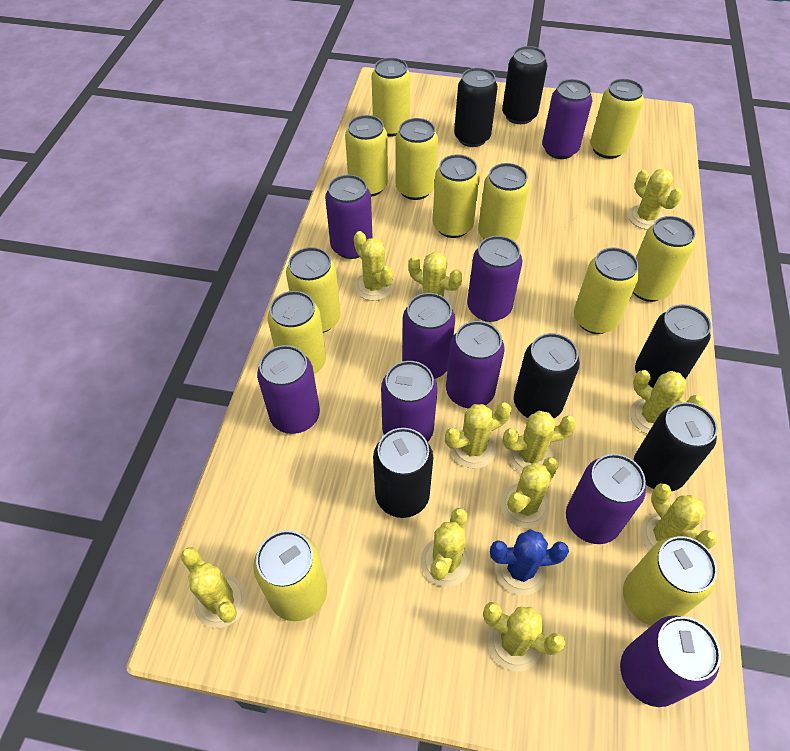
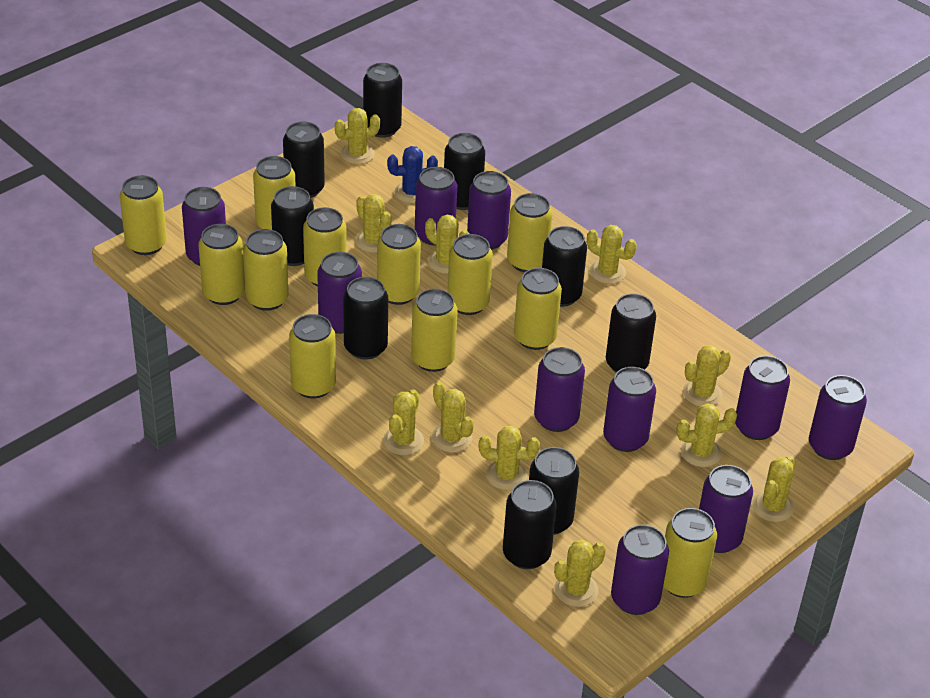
black can: [373,428,433,518] [454,68,498,147] [502,46,547,124] [514,333,580,418] [633,402,718,491] [635,304,711,388] = 6 -> [271,186,314,266] [283,122,325,198] [343,277,388,360] [363,63,402,138] [444,133,485,210] [503,480,557,569] [529,447,579,535] [542,226,587,307] [606,294,656,373] = 9
purple can: [257,345,320,434] [325,175,373,259] [381,361,438,442] [402,293,455,379] [446,321,505,409] [467,236,522,322] [542,79,592,159] [566,454,646,544] [620,616,721,707] = 9 -> [182,187,226,266] [317,252,362,334] [415,167,457,245] [467,171,511,249] [534,347,585,432] [603,367,656,452] [611,525,669,615] [699,465,753,553] [735,356,790,440] [809,375,867,460] = 10

